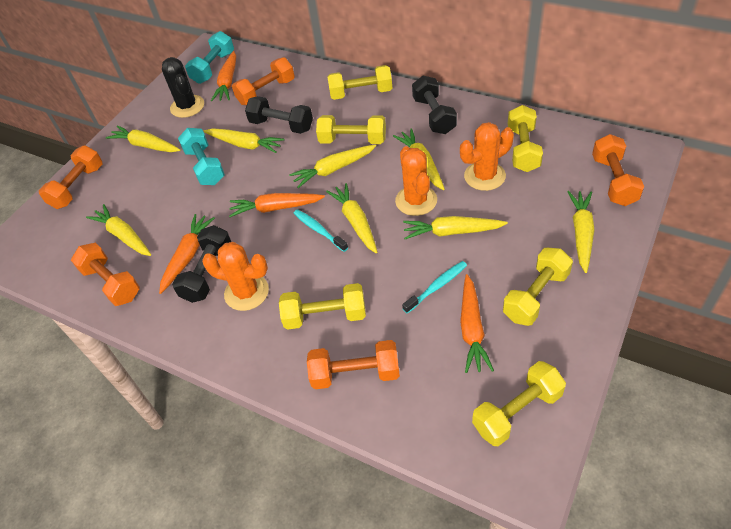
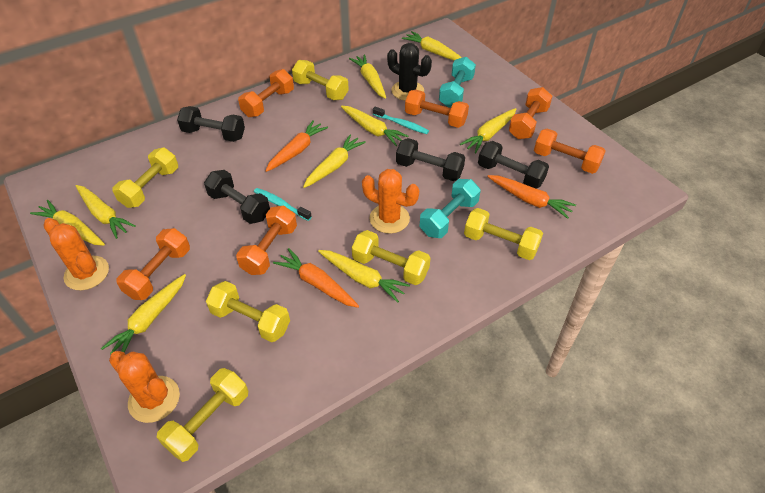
black dumbbell: [172,225,231,303] [245,96,313,134] [412,76,457,134] = 3 -> [177,106,245,142] [204,170,270,224] [396,138,465,181] [478,141,549,189] = 4
orange carrot: [159,214,215,294] [211,51,236,101] [229,193,325,217] [460,274,494,373] = 4 -> [265,120,328,172] [273,248,359,308] [487,175,576,219] = 3
orange dumbbell: [39,145,103,209] [71,243,140,306] [232,57,295,105] [307,340,400,389] [592,134,644,206] = 5 -> [116,228,190,300] [236,205,297,275] [238,69,294,117] [405,90,469,128] [509,87,552,139] [534,128,606,174] = 6
yellow carrot: [86,204,151,256] [106,125,180,152] [204,128,284,153] [289,145,376,188] [326,183,378,254] [393,128,445,190] [403,216,508,239] [567,191,595,273] = 8 -> [30,200,105,246] [76,185,136,239] [101,274,186,354] [303,134,366,188] [318,250,410,303] [341,106,408,146] [349,54,386,99] [402,31,462,60] [460,108,516,153] = 9

